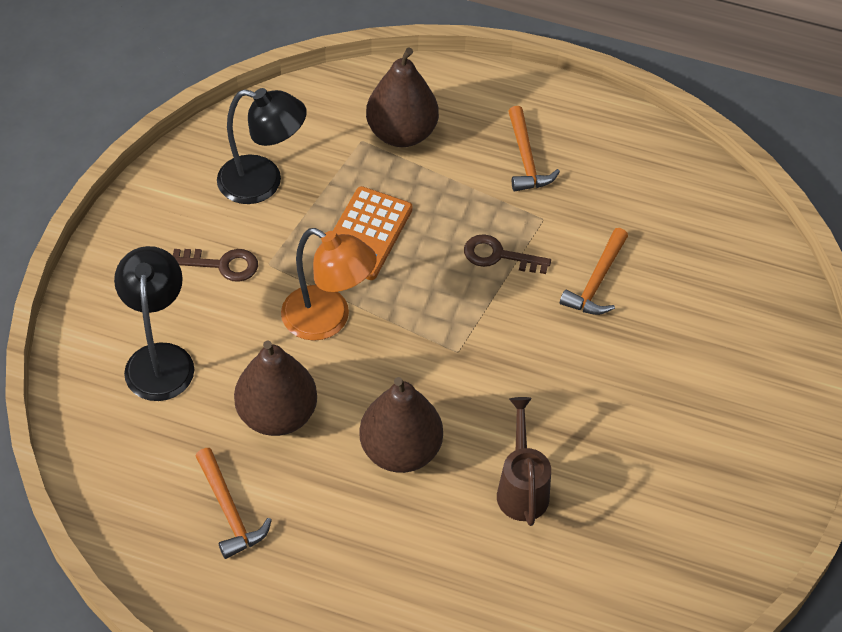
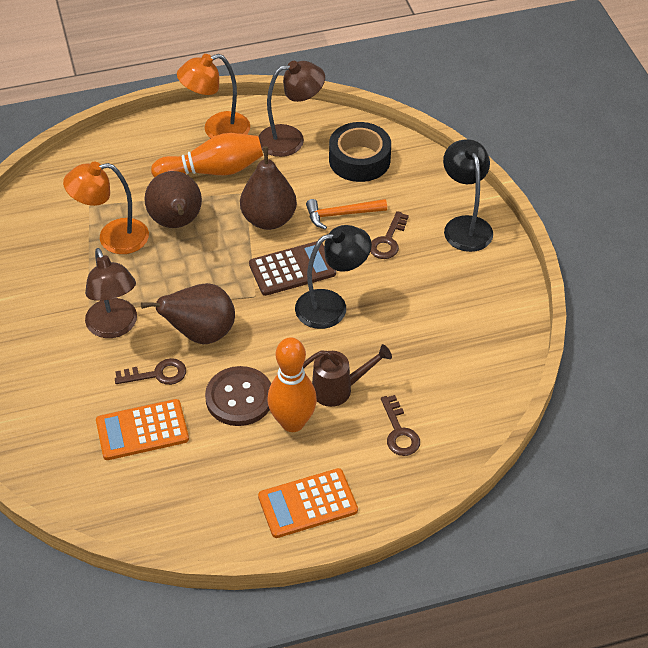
black tape: none = 0 -> [329,122,391,182] = 1
brown button: none = 0 -> [205,366,271,426] = 1
brown calculator: none = 0 -> [249,241,336,296] = 1
brown key: [173,249,258,282] [464,234,551,274] = 2 -> [115,358,186,385] [370,211,409,259] [381,395,420,456] = 3
brown lamp: none = 0 -> [85,248,137,338] [258,61,325,157] = 2
orange bowling pin: none = 0 -> [151,133,263,178] [268,337,317,432] = 2
orange calculator: [333,186,413,280] = 1 -> [96,399,189,460] [258,468,358,538] = 2
orange hammer: [196,448,272,559] [508,106,560,192] [560,228,628,315] = 3 -> [306,199,387,230] = 1
orange lamp: [281,228,377,341] = 1 -> [63,162,149,254] [177,54,250,138] = 2

